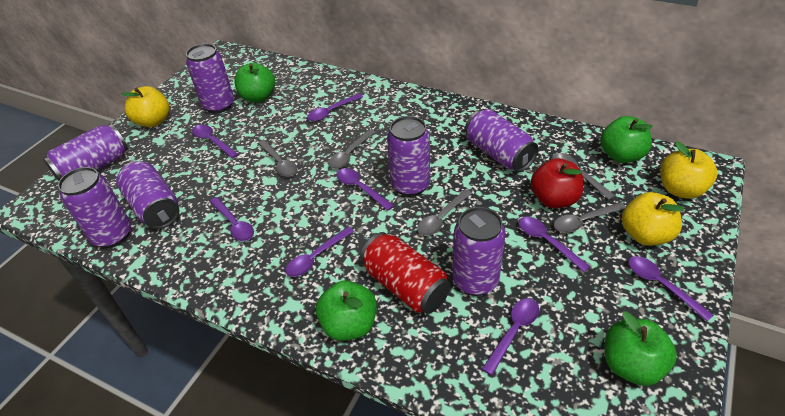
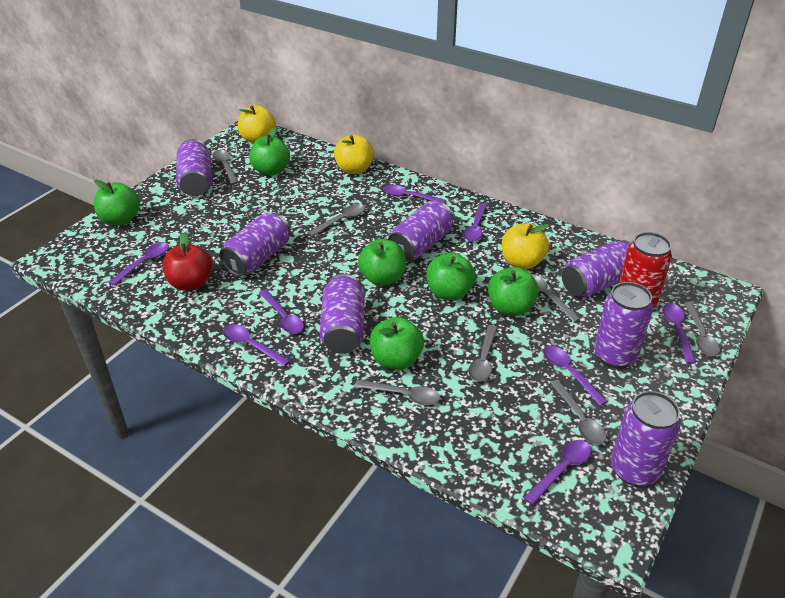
green apple: [234,63,275,103] [316,281,377,341] [600,116,653,163] [605,311,677,386] = 4 -> [94,179,140,225] [249,127,290,176] [358,239,406,286] [370,317,424,370] [426,252,476,301] [488,267,539,316] = 6
grey spoon: [258,140,297,177] [328,129,375,169] [417,189,472,236] [553,153,615,200] [554,202,626,233] = 5 -> [212,150,239,185] [307,204,365,236] [354,380,440,405] [468,325,497,382] [531,274,580,322] [550,380,606,445] [684,302,720,356] = 7

